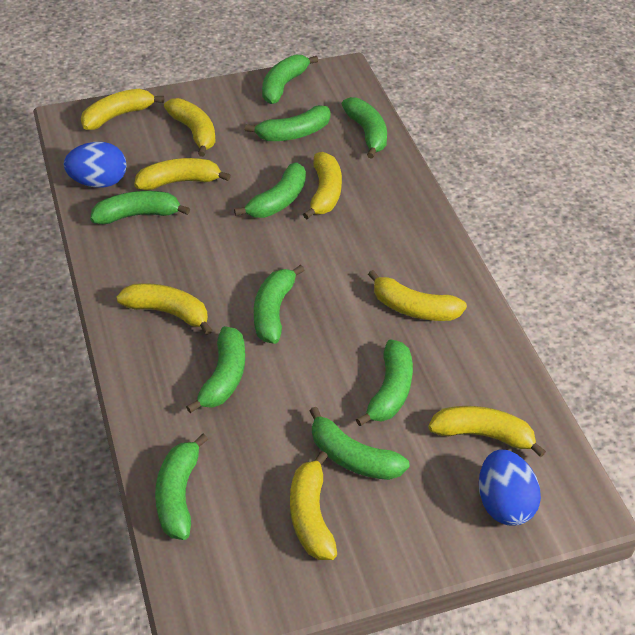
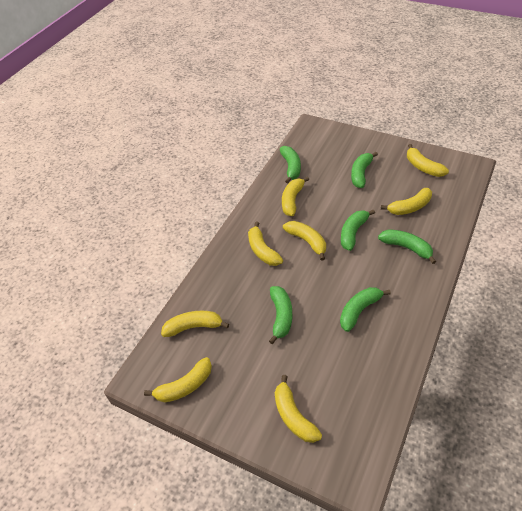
blue egg: [63,142,127,188] [479,449,541,526] = 2 -> none = 0
green banana: [90,191,190,224] [155,434,208,540] [186,326,245,413] [234,163,306,218] [245,105,331,141] [254,265,305,344] [262,55,318,104] [310,407,410,480] [342,97,387,159] [356,339,413,426] = 10 -> [269,286,292,344] [280,146,301,183] [340,287,391,332] [341,209,375,251] [351,152,378,188] [378,229,436,264] = 6

